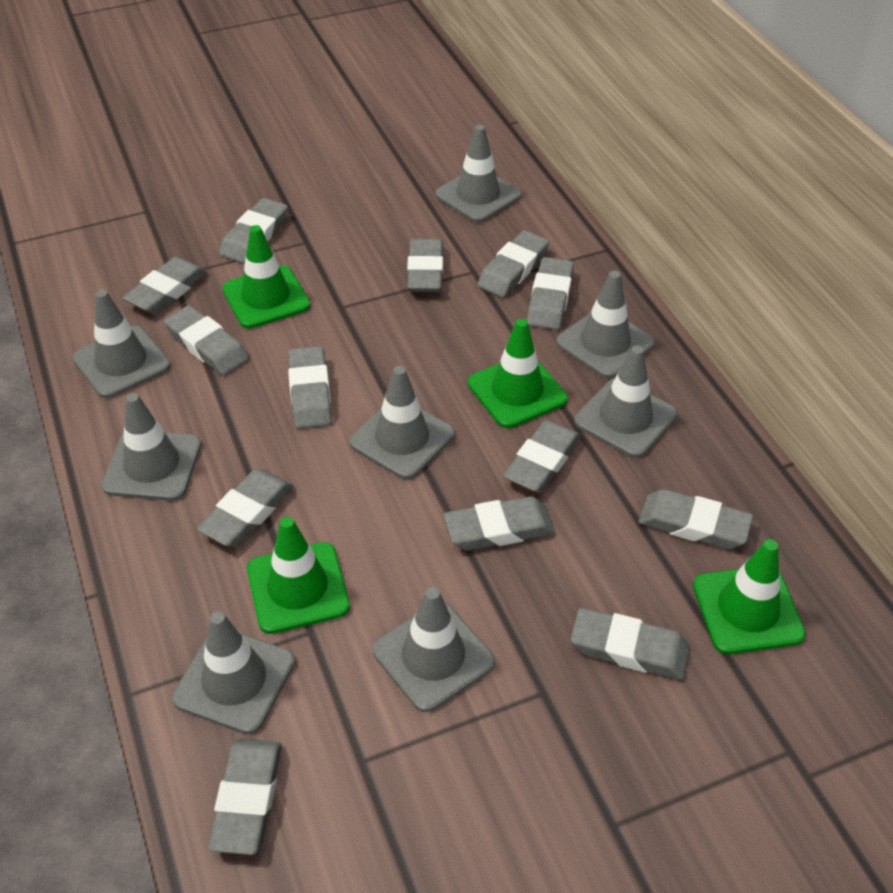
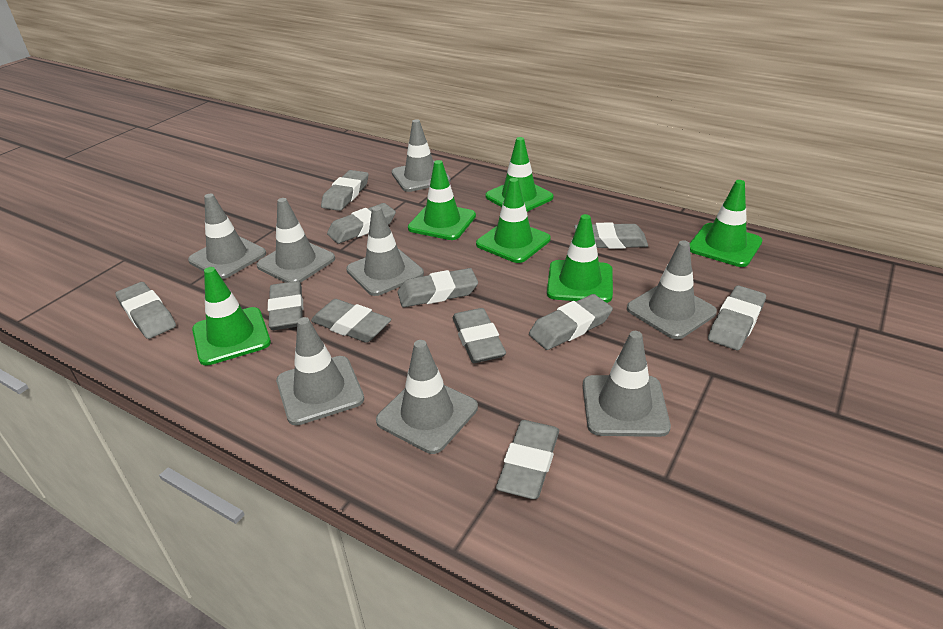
green traffic cone: [222,225,310,329] [247,517,350,634] [468,319,568,428] [693,539,806,654] = 4 -> [192,267,271,365] [408,160,476,240] [476,178,551,263] [485,137,554,212] [547,214,613,303] [690,180,762,267] = 6
grey eraser: [123,257,207,314] [164,305,249,376] [197,469,293,547] [208,738,282,855] [219,198,288,264] [288,346,332,429] [407,239,443,292] [444,496,555,550] [477,230,549,298] [503,420,581,493] [527,257,574,330] [571,608,690,680] [638,489,753,549] = 13 -> [115,282,176,339] [268,281,303,330] [311,299,392,343] [321,170,369,211] [327,203,396,244] [397,268,478,307] [452,308,506,363] [496,420,559,499] [529,294,613,350] [574,222,648,249] [708,286,766,350] = 11

